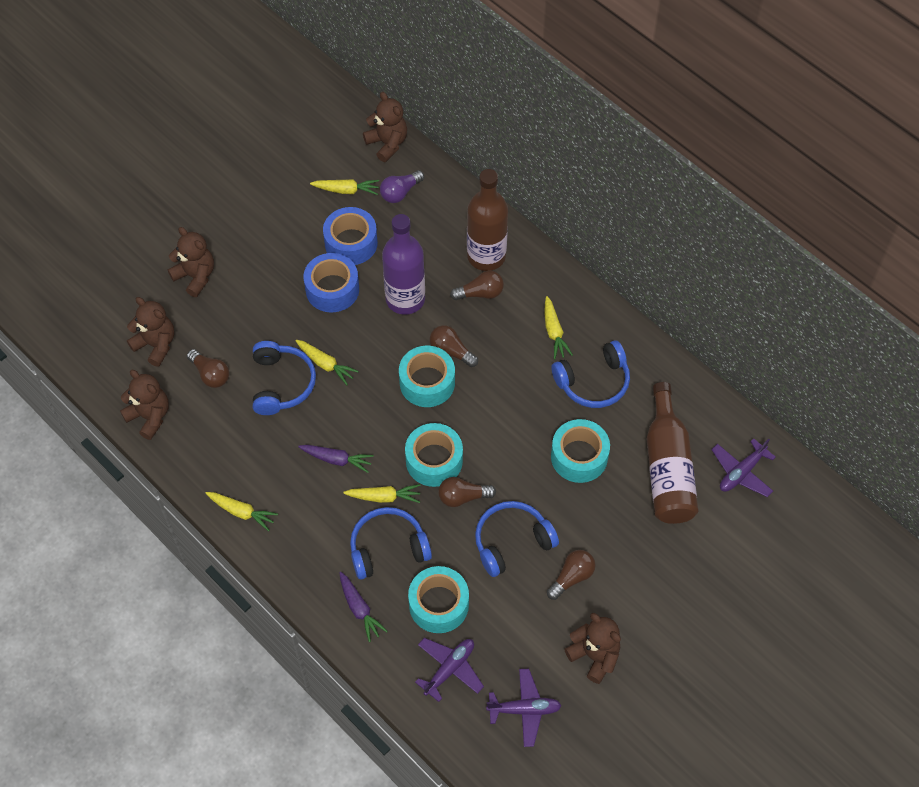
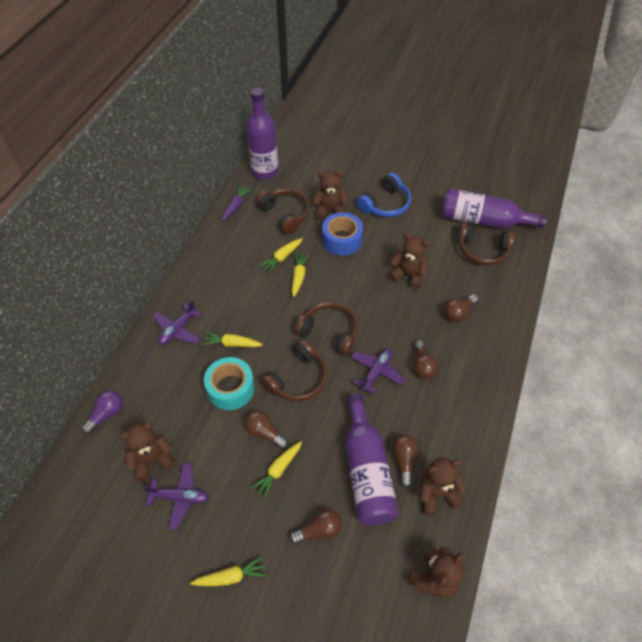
blue headphones: [253,341,316,415] [350,507,432,579] [475,501,559,577] [551,340,630,408] = 4 -> [357,173,411,217] = 1
blue tape: [303,253,359,313] [323,207,378,265] = 2 -> [322,212,363,256] = 1
brown bottle: [467,169,508,271] [647,382,698,524] = 2 -> none = 0
brown headphones: none = 0 -> [256,189,310,234] [261,340,327,401] [295,302,358,356] [458,222,515,266] = 4
purple bottle: [382,214,425,315] = 1 -> [246,88,279,180] [345,393,399,525] [442,189,547,228] = 3
purple carrot: [298,445,374,473] [339,572,388,642] = 2 -> [222,185,252,221] = 1
turquoise tape: [399,346,455,407] [405,423,463,487] [408,566,469,633] [551,419,610,483] = 4 -> [204,357,254,410] = 1

